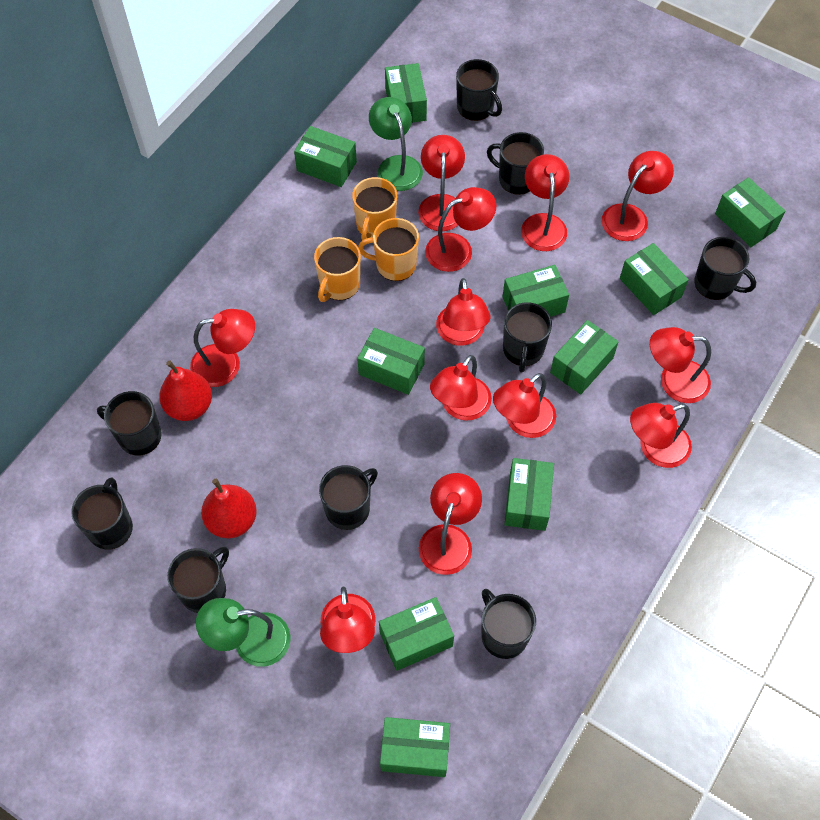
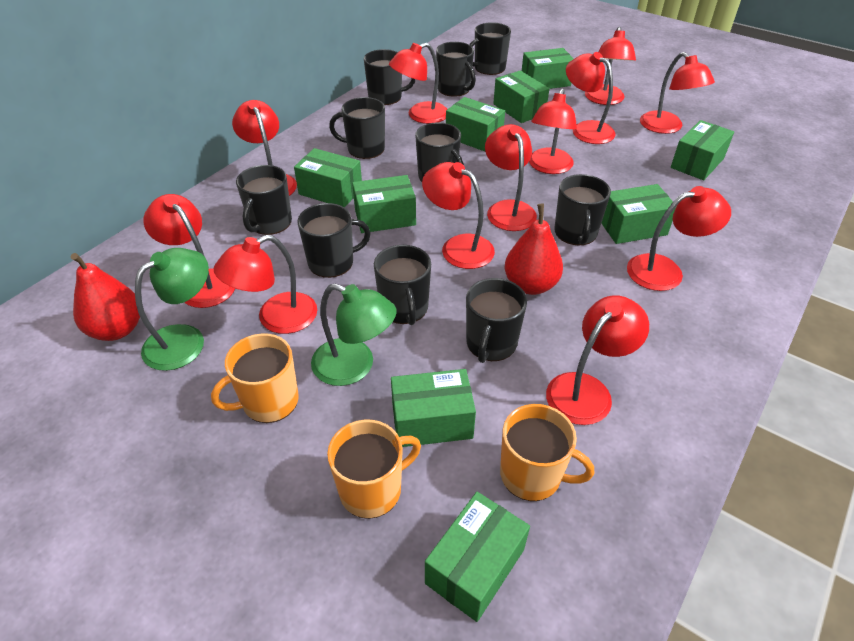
black mug: [71,477,133,550] [97,391,162,456] [167,547,229,613] [319,465,378,530] [456,59,502,121] [481,589,536,659] [487,132,544,195] [503,302,552,373] [694,237,756,300] = 9 -> [236,165,292,235] [297,203,371,278] [329,97,385,159] [364,49,416,105] [374,245,431,325] [415,122,464,182] [436,42,476,97] [466,278,527,363] [469,22,511,75] [555,174,611,245] = 10
green box: [294,126,357,187] [357,328,425,395] [379,597,454,671] [380,717,450,777] [385,63,427,123] [502,265,569,317] [504,458,554,531] [550,320,619,395] [620,243,689,315] [715,177,785,247] = 10 -> [294,148,362,207] [352,175,416,233] [391,369,476,447] [425,492,530,622] [446,97,505,151] [493,71,549,123] [522,48,573,89] [601,184,676,244] [671,120,734,180] = 9

